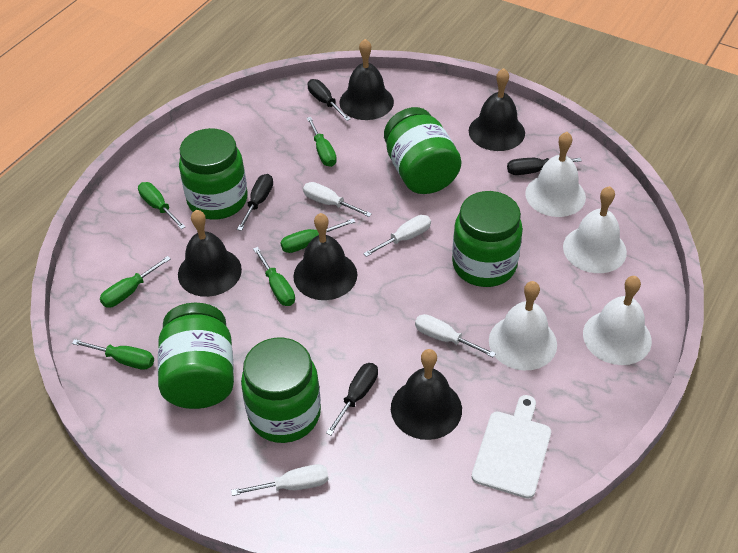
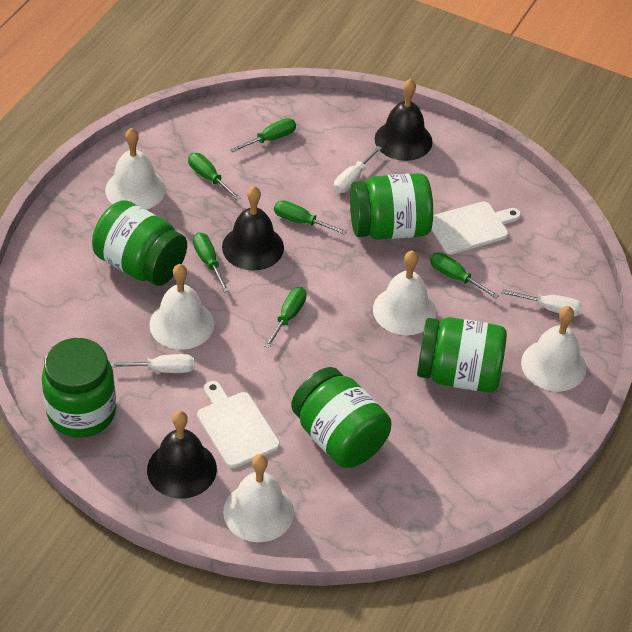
black bell: [178,210,242,297] [293,213,357,300] [339,39,394,120] [391,349,462,440] [469,68,525,151] = 5 -> [147,411,217,499] [222,186,284,271] [375,79,432,161] = 3
black screwdriver: [237,174,273,231] [308,79,351,121] [326,363,378,436] [507,158,582,175] = 4 -> none = 0
white bell: [489,281,557,370] [525,132,586,217] [563,186,627,273] [583,276,652,365] = 4 -> [105,128,166,210] [149,264,214,350] [223,454,294,542] [373,250,436,335] [521,306,586,391] = 5
white cutting board: [472,395,551,499] = 1 -> [197,381,280,468] [431,201,521,254] = 2
white screwdriver: [231,464,328,496] [303,182,372,217] [363,215,431,257] [415,314,496,357] = 4 -> [110,354,194,373] [334,146,382,193] [501,289,582,316] = 3

